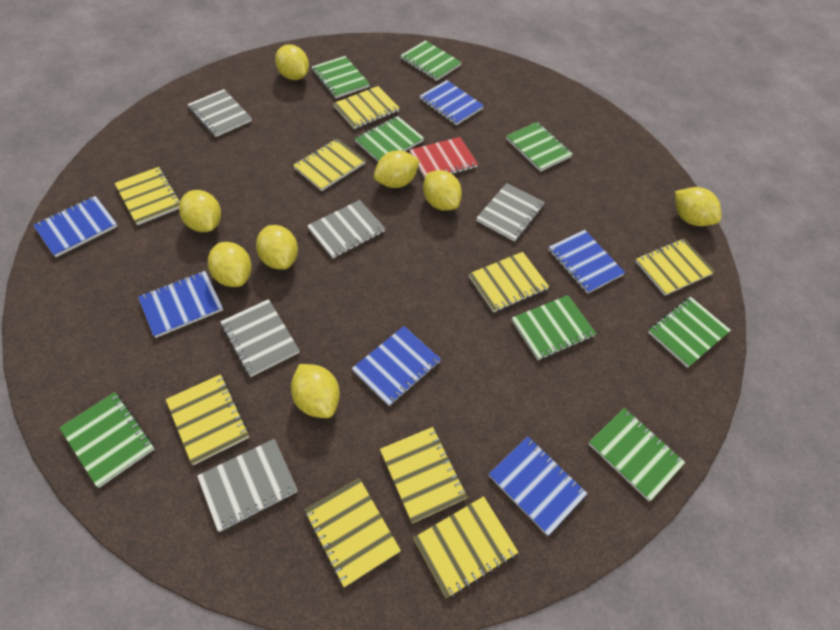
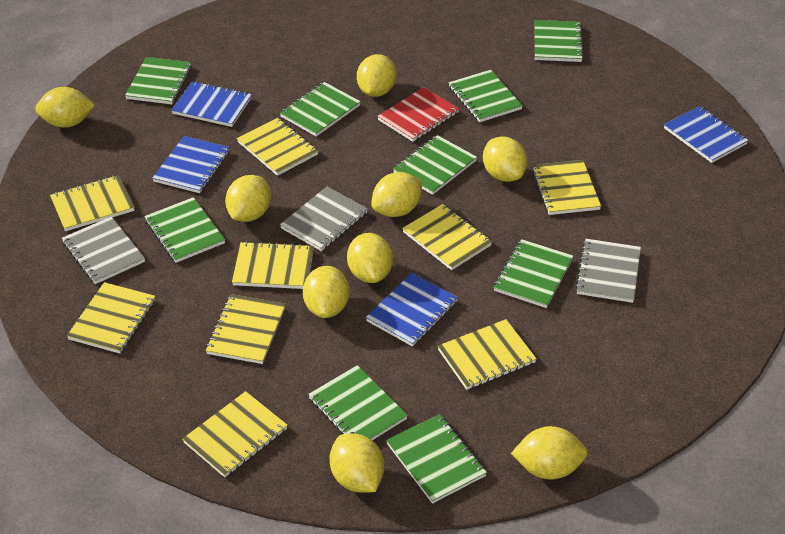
blue notebook: [33,196,118,257] [138,271,223,338] [352,326,441,406] [420,80,484,125] [489,436,588,536] [548,230,625,294] = 6 -> [153,136,230,193] [171,81,252,127] [366,273,458,347] [664,106,749,163] = 4
green notebook: [59,392,154,488] [312,56,370,98] [355,116,424,162] [400,40,462,81] [506,122,573,172] [511,295,596,360] [589,408,685,501] [648,297,731,368] = 8 -> [125,57,192,104] [144,197,225,263] [280,82,361,137] [308,365,408,440] [386,414,487,504] [393,135,477,195] [448,70,523,122] [494,239,573,308] [534,20,584,62] = 9
grey notebook: [187,89,252,137] [197,439,298,532] [220,299,300,377] [307,200,385,258] [476,183,545,242] = 5 -> [62,216,145,284] [280,187,368,251] [575,239,641,303] = 3
yellow lemon: [179,190,221,232] [208,242,252,287] [256,225,298,270] [275,45,309,80] [291,364,340,418] [374,150,420,188] [423,170,462,211] [675,187,721,226] = 8 -> [35,87,95,128] [225,175,271,222] [303,266,350,318] [330,433,384,493] [347,233,393,283] [357,54,396,97] [371,172,422,217] [483,136,527,182] [511,426,588,480] = 9

